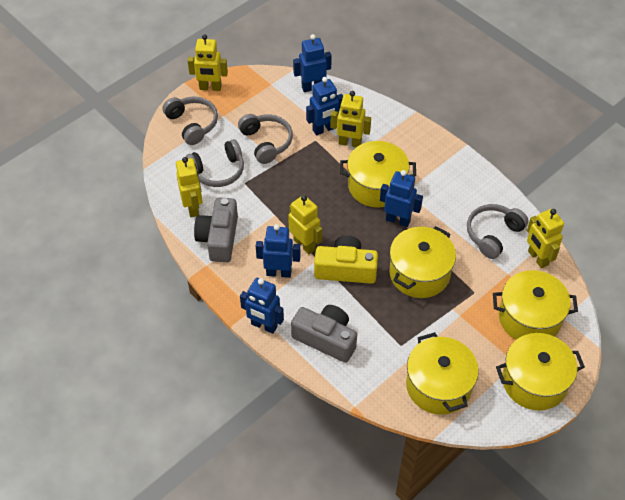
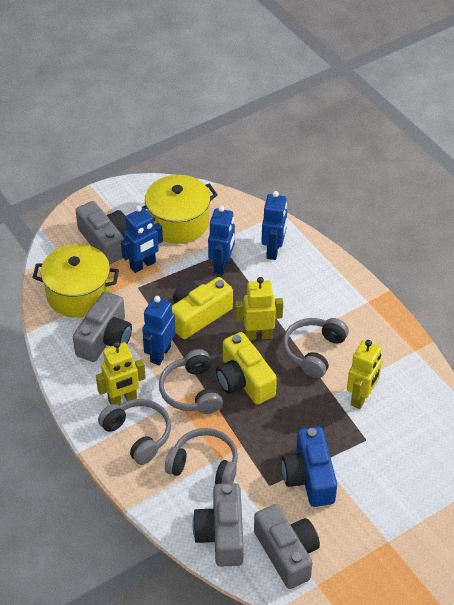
blue camera: none = 0 -> [282,426,337,507] = 1
blue robot: [240,278,284,334] [256,224,301,278] [293,34,332,92] [306,77,343,135] [380,170,423,227] = 5 -> [121,205,163,273] [142,296,176,365] [208,206,235,275] [262,191,287,260] = 4
grey camera: [194,197,238,262] [291,305,357,363] = 2 -> [73,291,132,362] [76,201,127,264] [193,483,244,566] [254,504,320,589] = 4
yellow camera: [314,236,378,284] = 1 -> [172,277,233,339] [216,332,277,405] = 2
yellow pot: [340,141,416,208] [389,226,456,298] [406,332,479,415] [493,270,578,340] [496,333,585,411] = 5 -> [32,244,119,318] [142,175,218,244] = 2
yellow robot: [176,157,202,217] [188,34,228,91] [288,195,322,254] [330,91,371,147] [527,209,564,268] = 5 -> [96,341,146,405] [235,277,283,340] [347,340,382,409] = 3

